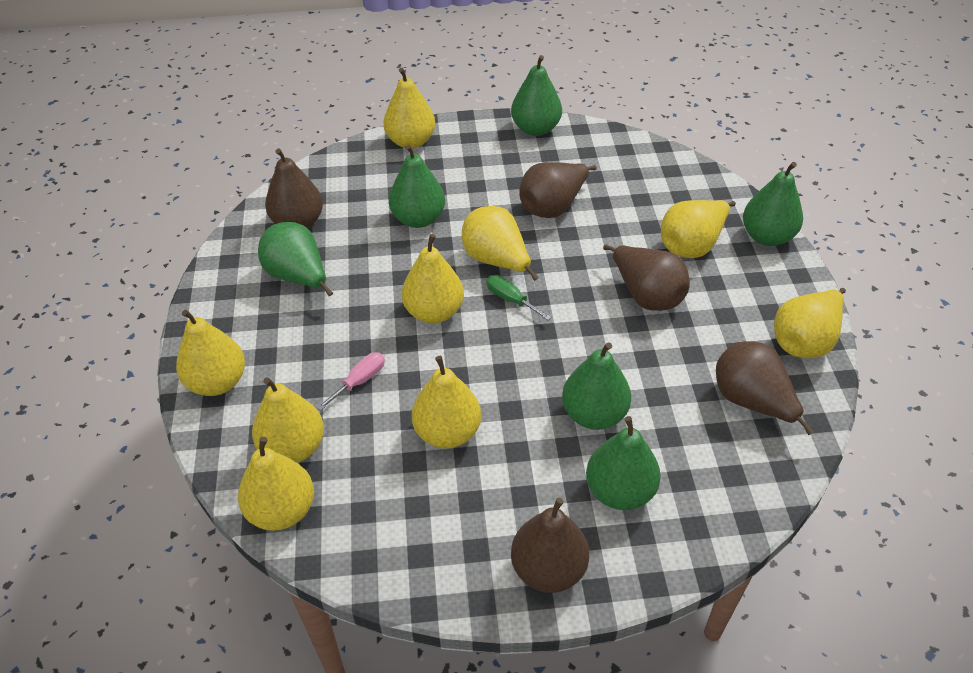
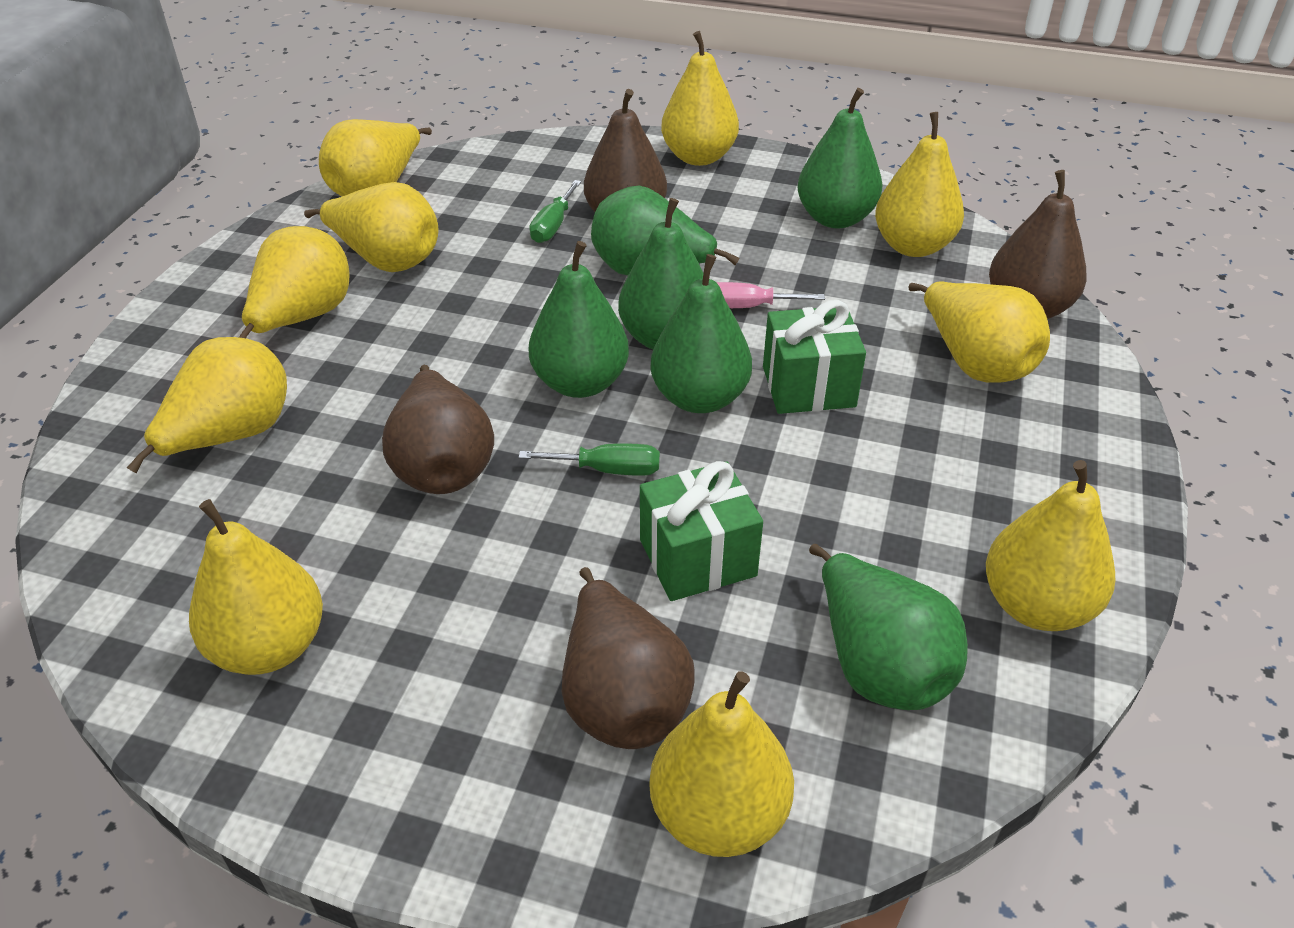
brown pear: [265,148,323,228] [511,498,589,593] [519,162,597,218] [603,245,690,311] [716,341,814,435] = 5 -> [382,365,494,494] [562,567,695,749] [584,89,667,212] [989,170,1086,319] = 4
green gift: none = 0 -> [640,461,763,601] [763,300,866,414] = 2
green screwdriver: [486,275,552,320] = 1 -> [519,443,660,476] [529,180,581,243] = 2
yellow pear: [176,310,245,396] [238,437,314,531] [252,377,324,463] [384,68,435,149] [402,234,464,323] [412,356,481,448] [462,206,539,281] [661,200,736,258] [774,288,846,358] = 9 -> [127,337,287,473] [189,499,323,675] [239,226,349,338] [304,182,438,272] [319,119,432,196] [649,671,794,857] [661,31,739,166] [875,112,964,257] [908,281,1050,383] [986,460,1115,631] = 10

